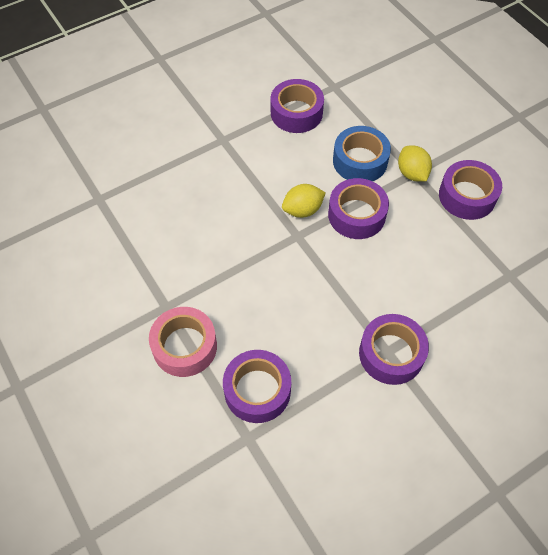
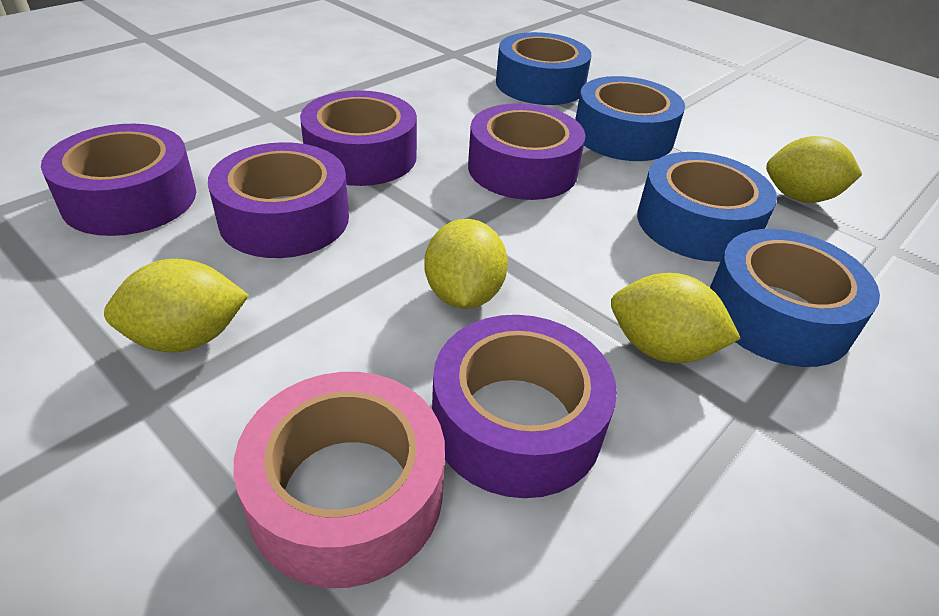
blue tape: [333,126,391,181] = 1 -> [496,32,591,105] [575,76,685,161] [637,152,777,262] [710,229,880,367] = 4
yellow lemon: [282,184,326,218] [398,146,432,181] = 2 -> [104,259,249,352] [424,219,508,309] [611,273,741,363] [766,136,862,203] = 4

